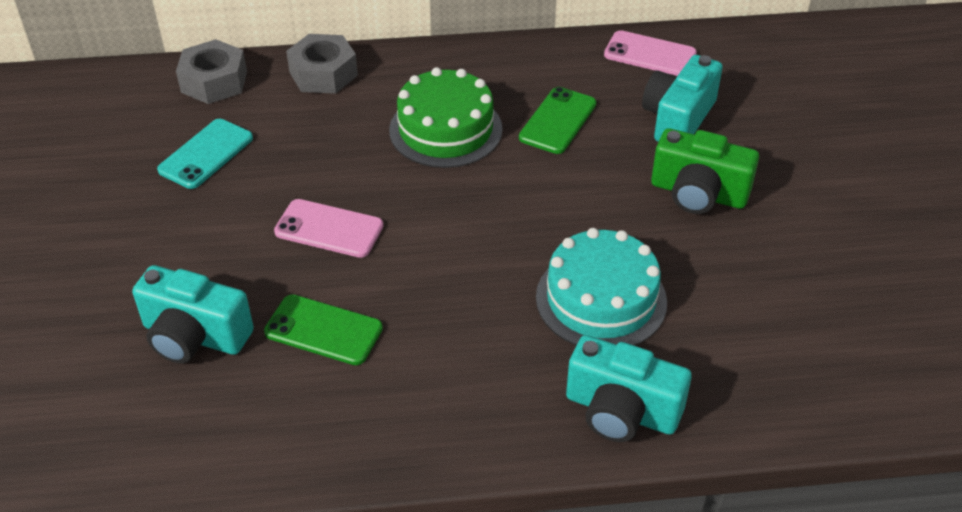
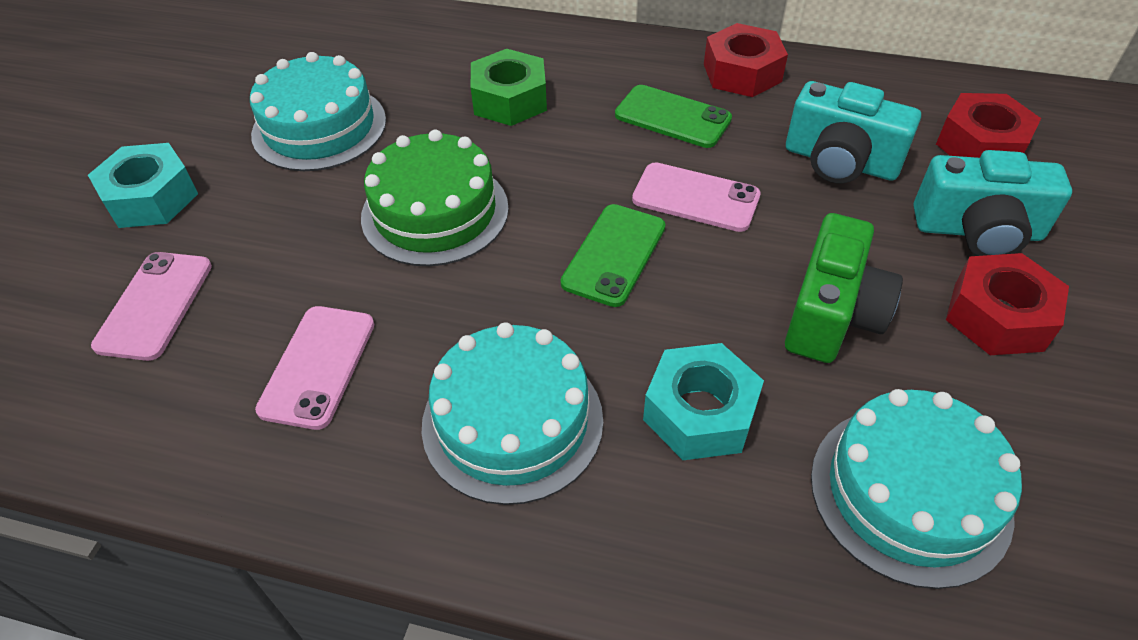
green nut: none = 0 -> [471,49,547,126] = 1
grey nut: [176,39,247,104] [286,34,358,94] = 2 -> none = 0
pink phone: [274,199,383,258] [604,30,697,76] = 2 -> [91,252,212,361] [255,306,374,430] [632,162,761,232] = 3
red nut: none = 0 -> [704,23,788,97] [936,93,1041,158] [946,253,1069,355] = 3
turquoise cake: [536,228,667,346] = 1 -> [250,52,386,171] [422,323,603,505] [811,389,1022,589] = 3
turquoise camera: [132,265,254,363] [566,335,692,442] [642,55,723,142] = 3 -> [786,81,921,183] [914,150,1072,256] = 2
turquoise nut: none = 0 -> [88,143,198,228] [643,343,764,460] = 2
turquoise phone: [157,119,253,189] = 1 -> none = 0

